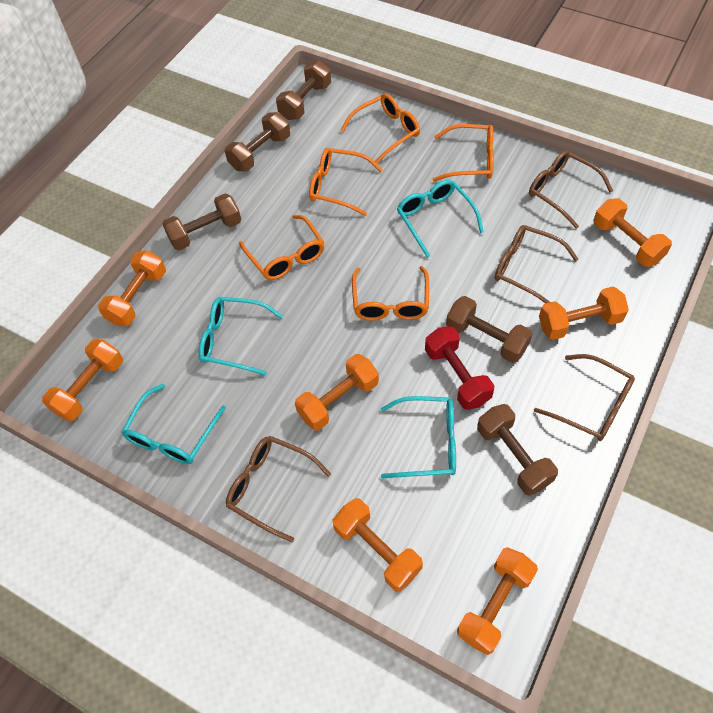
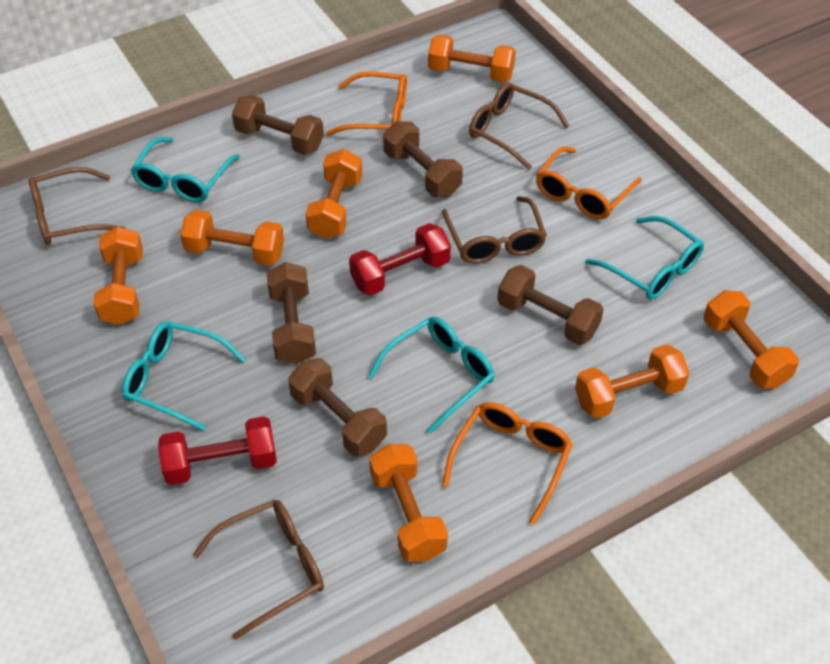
orange glasses: [239,215,324,280] [309,148,383,216] [340,93,420,163] [352,266,429,321] [433,124,494,182] = 5 -> [326,72,407,136] [442,402,573,525] [536,146,642,220] = 3
red dumbbell: [425,326,494,410] = 1 -> [158,416,277,485] [349,223,451,296] = 2

